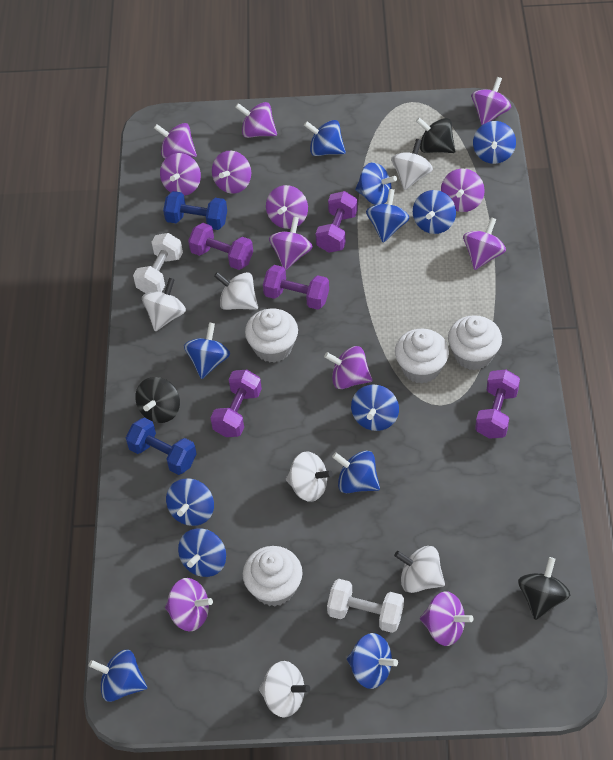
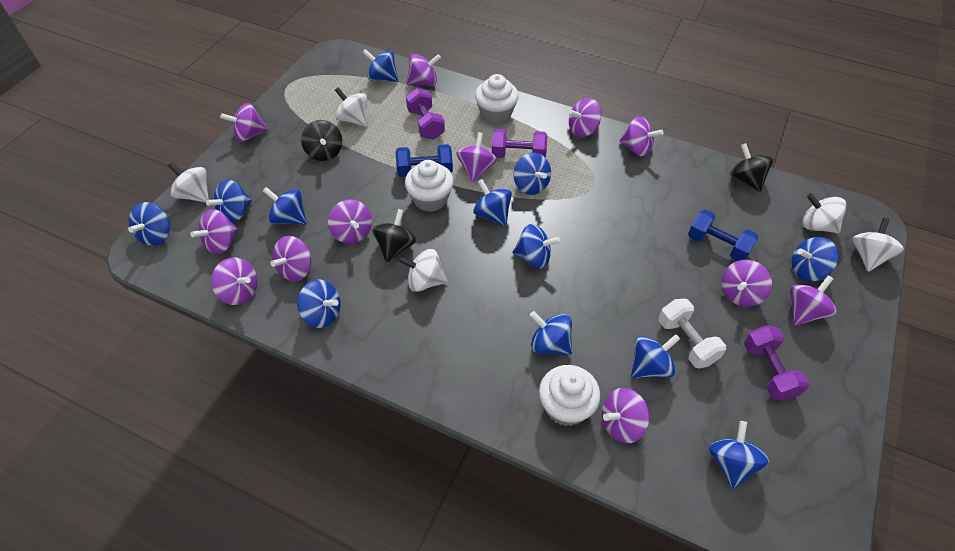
purple dumbbell: [188,223,253,270] [210,370,262,437] [263,265,329,310] [316,191,358,253] [475,369,520,439] = 5 -> [406,88,445,140] [492,129,547,158] [744,325,810,401] = 3
white cupcake: [243,546,302,606] [245,309,298,363] [395,329,449,384] [448,315,502,370] = 4 -> [405,160,454,212] [475,74,518,124] [539,365,600,426] = 3
white dumbbell: [133,233,183,294] [327,579,404,633] = 2 -> [658,299,726,369] = 1
white spinning top: [142,278,186,331] [214,272,258,310] [259,661,310,718] [286,451,333,502] [391,139,433,190] [394,546,445,593] = 6 -> [168,162,209,203] [335,87,368,127] [398,249,447,292] [802,193,847,233] [852,218,904,272] = 5

